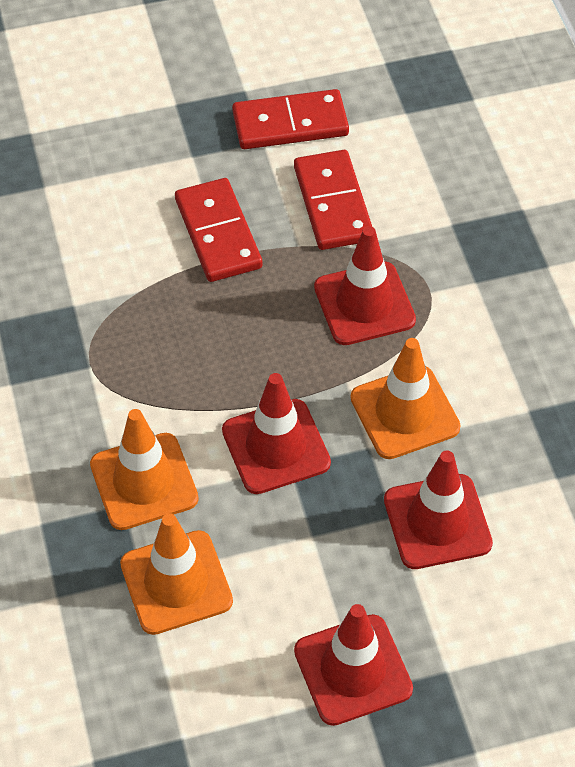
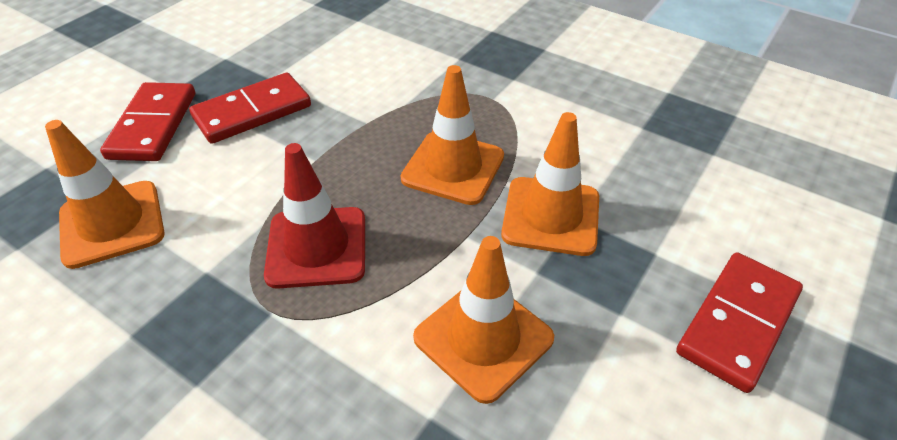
orange traffic cone: [90,409,199,530] [120,513,233,635] [351,338,461,459] = 3 -> [45,120,165,269] [401,65,504,205] [413,236,554,404] [501,112,599,256] = 4
red traffic cone: [222,373,331,494] [294,604,413,726] [314,226,416,345] [384,450,493,569] = 4 -> [264,143,365,289] = 1

